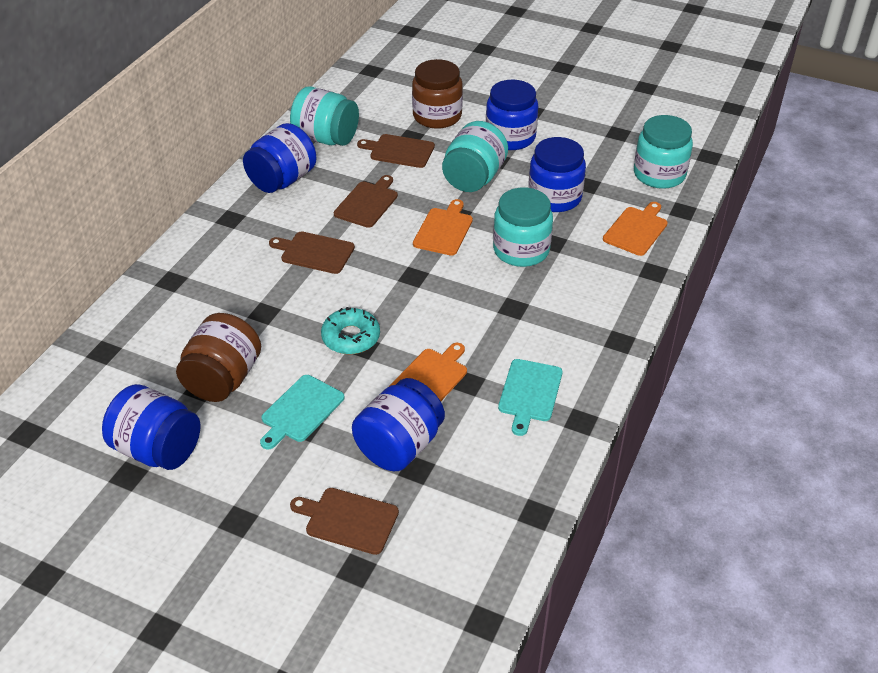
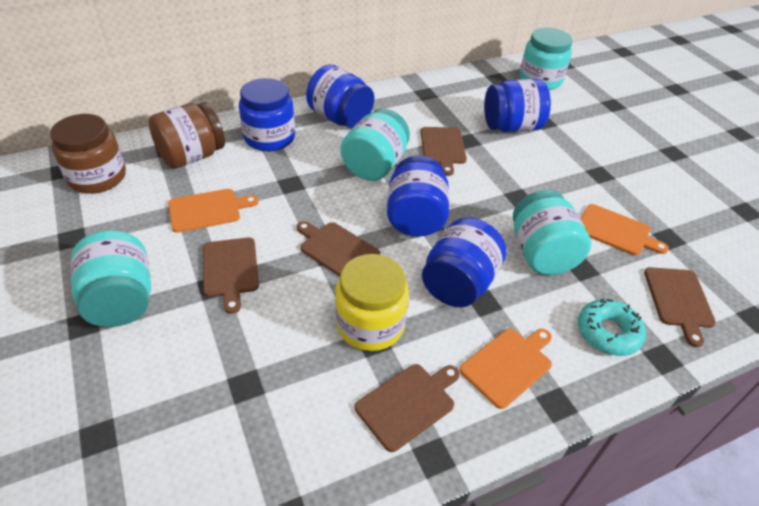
brown cutting board: [269,231,355,274] [290,488,399,555] [334,175,398,228] [357,134,435,168] = 4 -> [203,237,259,314] [297,221,380,276] [355,364,460,452] [421,127,467,176] [644,267,716,347] = 5
turquoise cutting board: [260,375,345,449] [498,359,563,436] = 2 -> none = 0
yellow jar: none = 0 -> [335,254,409,351] = 1

